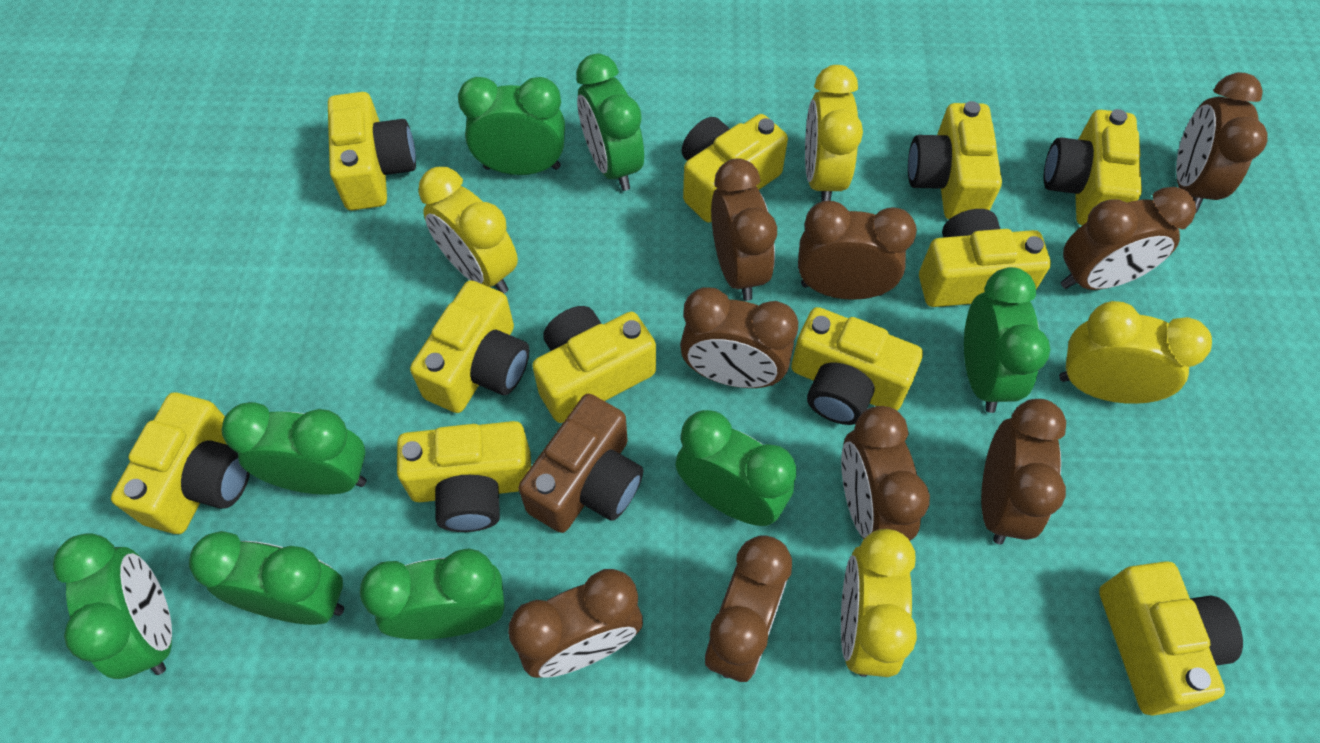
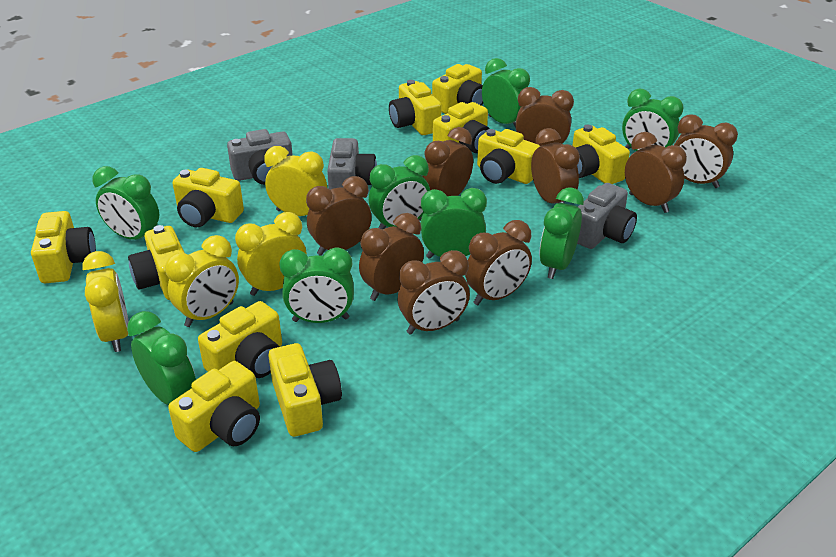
brown camera: [518,394,643,533] = 1 -> none = 0
grey camera: none = 0 -> [227,129,293,185] [327,138,377,190] [577,183,637,249] = 3

